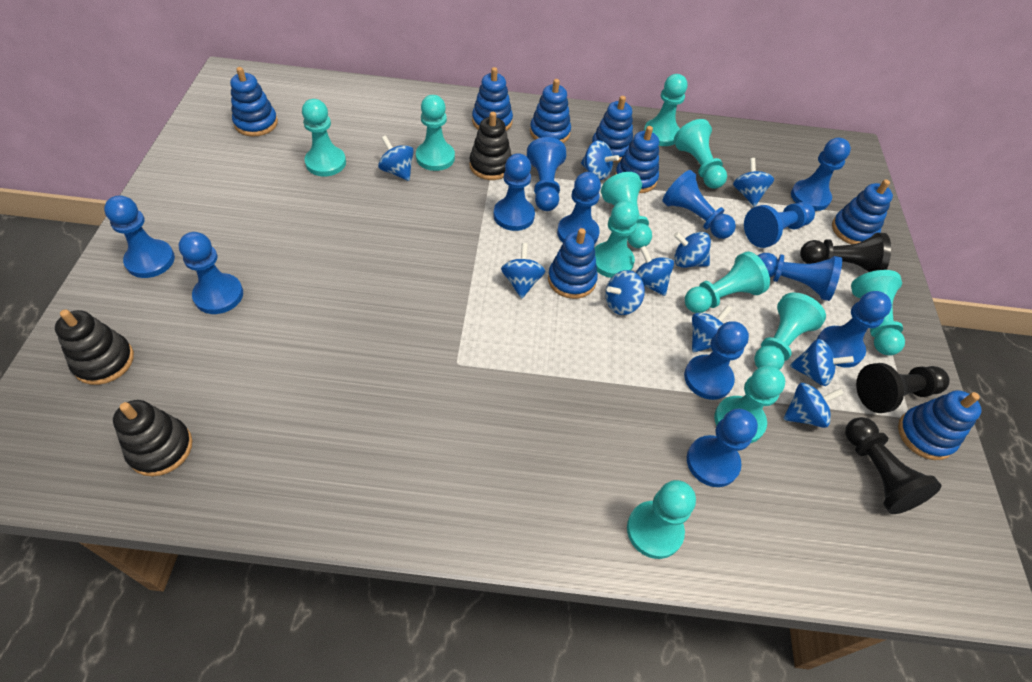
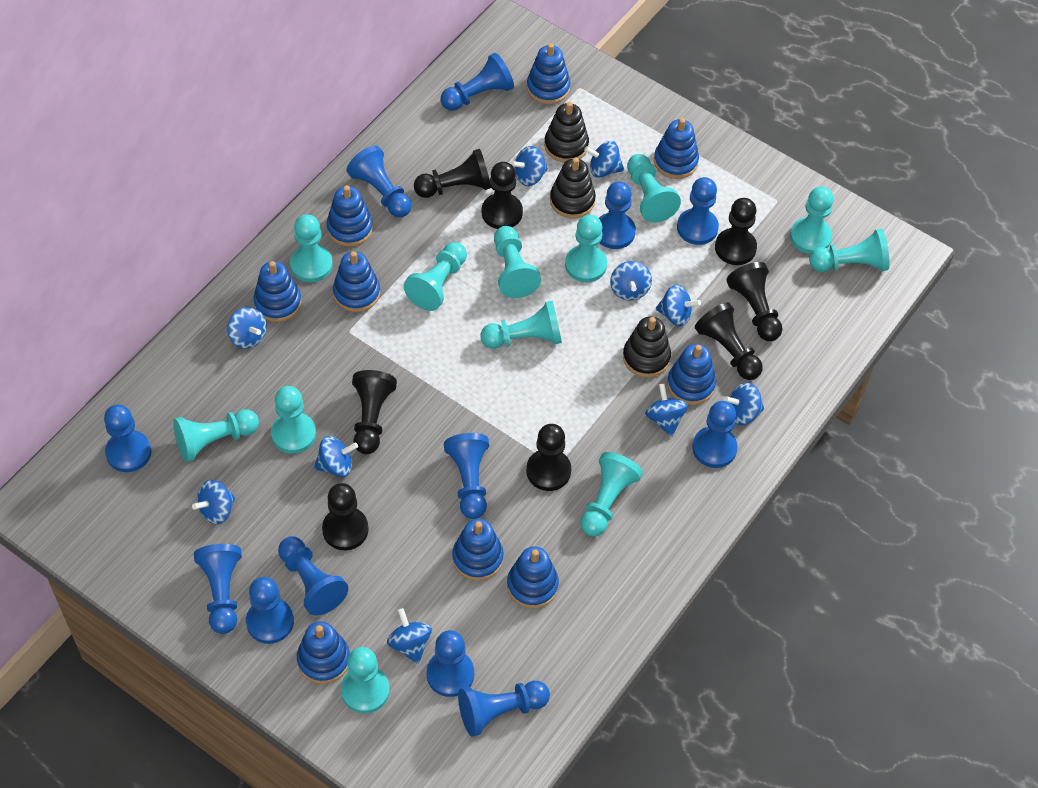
black pawn: [800,233,891,272] [845,417,942,514] [856,363,950,413] = 3 -> [322,483,369,550] [352,370,397,454] [414,149,491,198] [482,162,523,229] [526,424,571,491] [695,302,763,380] [715,198,757,265] [726,262,783,341] = 8
blue stacking toy: [230,67,278,137] [472,67,513,131] [530,79,571,143] [548,228,598,299] [591,96,633,162] [615,126,659,193] [832,180,893,244] [898,390,982,460] = 8 -> [253,261,302,322] [297,621,350,684] [327,185,373,247] [333,251,380,312] [452,519,504,581] [507,546,559,609] [527,43,571,104] [654,118,699,179] [667,344,716,405] = 9
turquoise pawn: [302,99,346,176] [416,95,455,171] [595,201,639,278] [601,172,652,248] [627,480,696,559] [644,74,687,146] [674,119,727,189] [685,251,770,313] [714,366,785,443] [754,292,826,370] [851,270,905,356] = 11 -> [173,409,259,462] [271,386,316,454] [290,214,333,282] [341,647,390,713] [404,242,467,311] [481,301,562,349] [494,226,541,298] [565,215,607,282] [580,452,643,536] [627,154,681,223] [790,187,834,254] [809,229,889,272] = 12

